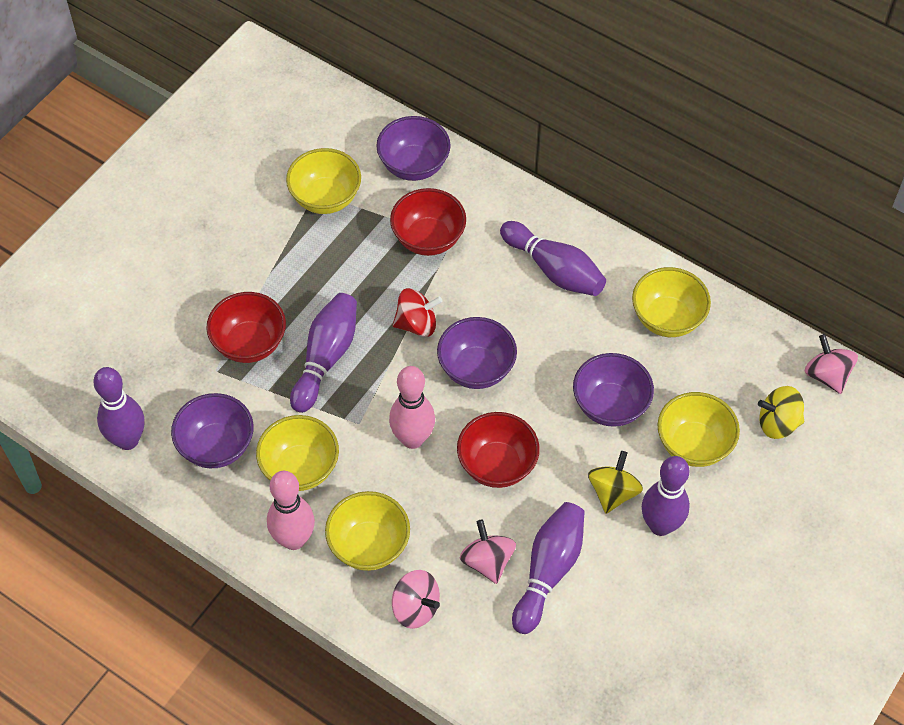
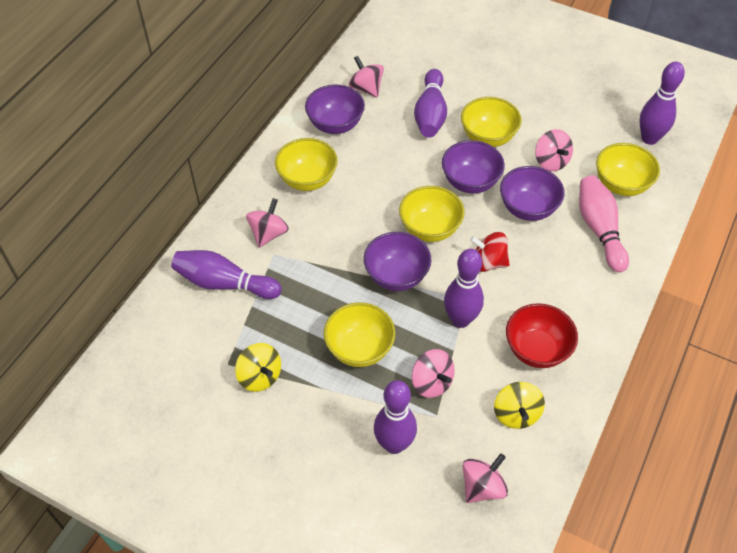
pink bowling pin: [267,471,315,550] [389,366,435,449] = 2 -> [579,175,629,273] = 1
pink spinning top: [392,570,440,629] [460,520,516,584] [804,334,858,394] = 3 -> [246,198,289,248] [349,56,384,98] [412,349,455,398] [463,453,508,503] [535,129,573,171] = 5
red bowl: [206,292,286,363] [390,188,466,256] [457,412,540,488] = 3 -> [506,303,578,368] = 1

